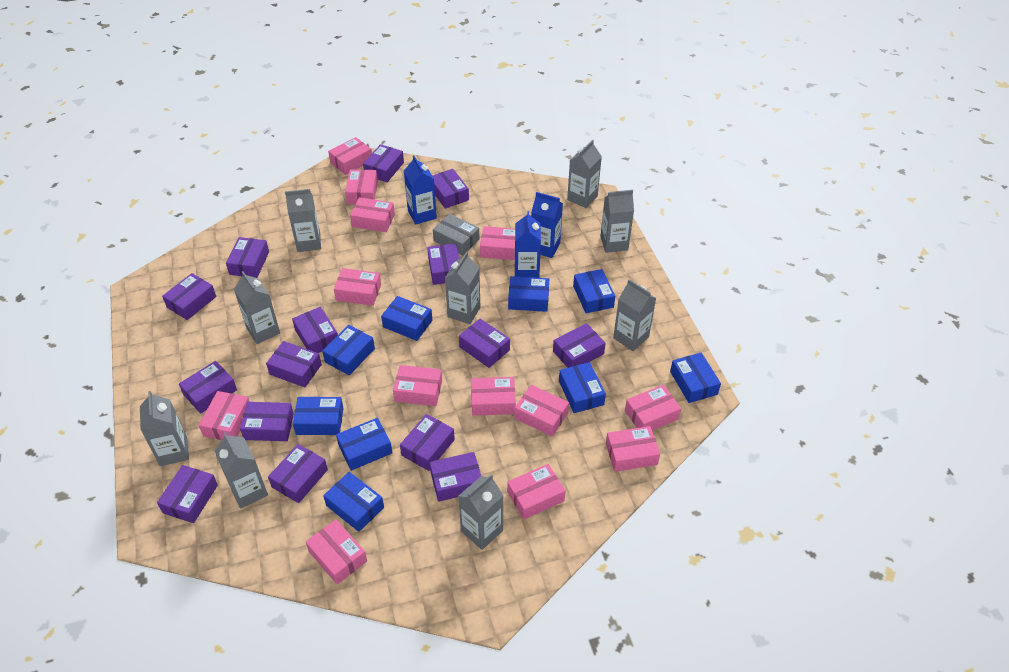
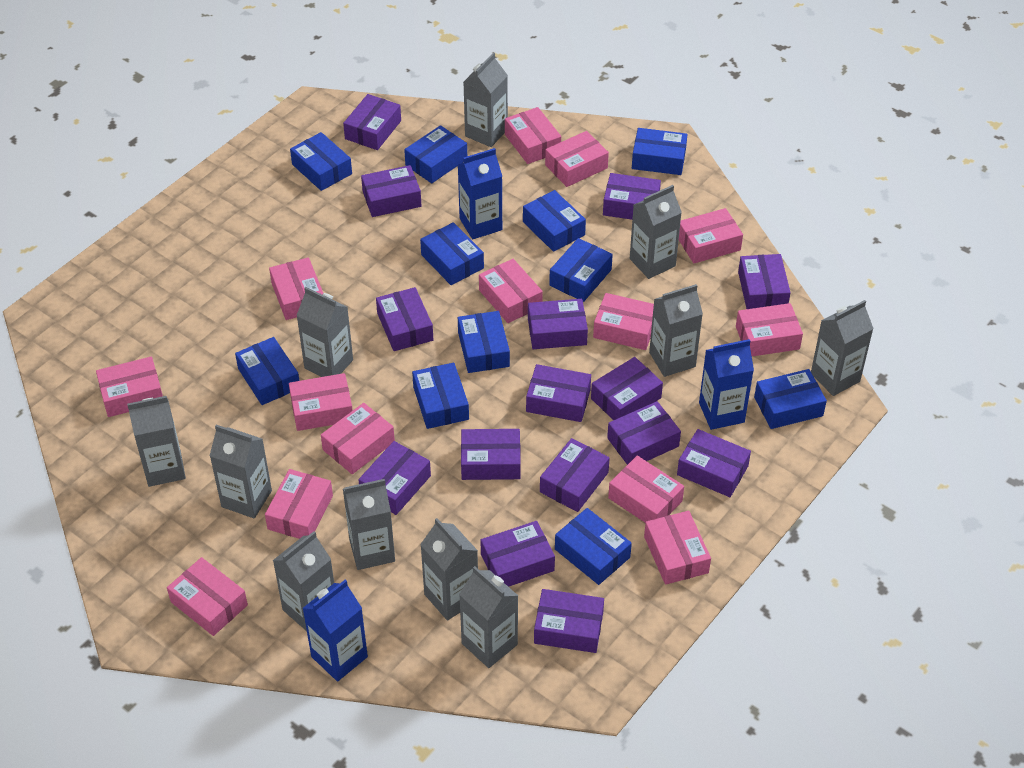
blue box: [293,397,344,435] [322,325,375,375] [323,472,384,532] [336,418,392,471] [381,296,432,341] [508,276,549,312] [559,362,606,413] [573,269,615,313] [670,352,721,403] = 9 -> [235,337,299,405] [290,132,352,191] [404,125,467,183] [412,363,469,429] [420,222,484,285] [458,311,510,373] [523,190,586,252] [549,238,613,302] [555,508,632,585] [632,128,688,175] [754,369,827,429] = 11
grey box: [433,214,480,255] = 1 -> none = 0
grey carton: [140,391,189,466] [214,432,268,509] [234,271,280,344] [285,189,321,252] [445,252,480,324] [458,474,504,550] [567,140,602,208] [600,190,634,253] [613,279,656,351] = 9 -> [127,396,186,487] [210,425,272,518] [273,531,334,631] [296,287,353,377] [343,479,395,570] [420,518,478,621] [459,566,518,668] [464,53,508,147] [630,185,682,279] [649,284,703,377] [811,300,874,396] = 11
pink box: [199,391,250,440] [306,519,367,584] [328,137,372,175] [334,268,381,306] [345,169,378,204] [350,197,395,232] [393,365,442,406] [471,377,516,416] [480,226,515,260] [507,464,566,519] [515,385,569,437] [606,426,660,472] [625,385,681,431] = 13 -> [96,357,163,417] [167,557,248,636] [265,469,333,539] [269,257,323,320] [289,373,353,431] [321,403,395,474] [479,259,543,323] [505,107,561,164] [545,131,609,187] [593,293,654,350] [608,456,684,523] [644,511,711,585] [679,208,743,264] [736,303,803,356] = 14

